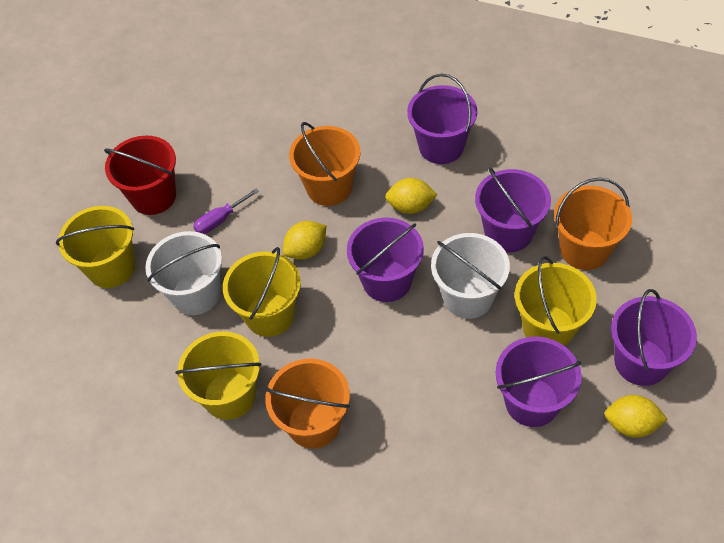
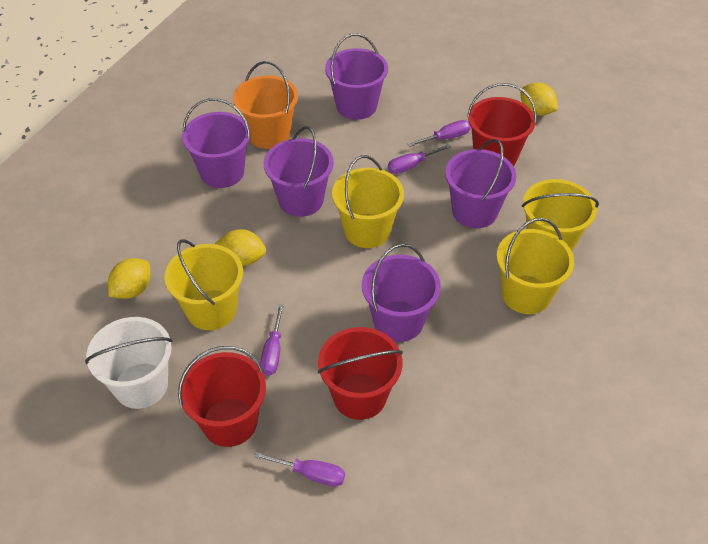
orange bucket: [264,358,350,449] [289,122,360,206] [554,178,632,270] = 3 -> [233,61,298,149] = 1
purple screwdriver: [193,188,259,234] = 1 -> [254,452,345,487] [260,304,284,376] [388,144,451,174] [408,120,471,147] = 4
red bucket: [104,136,176,215] = 1 -> [178,346,266,447] [318,327,403,420] [467,83,537,166] = 3
white bucket: [145,231,222,315] [431,233,510,319] = 2 -> [85,317,172,409] = 1

